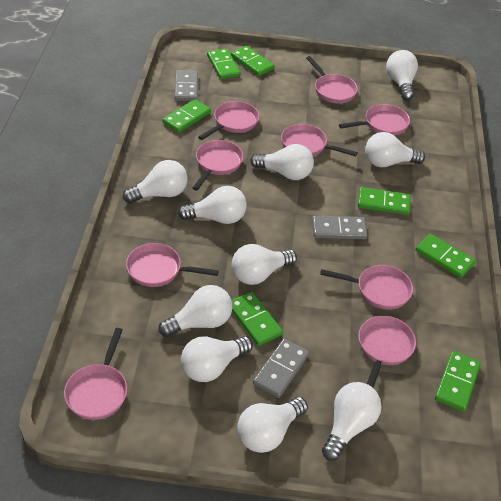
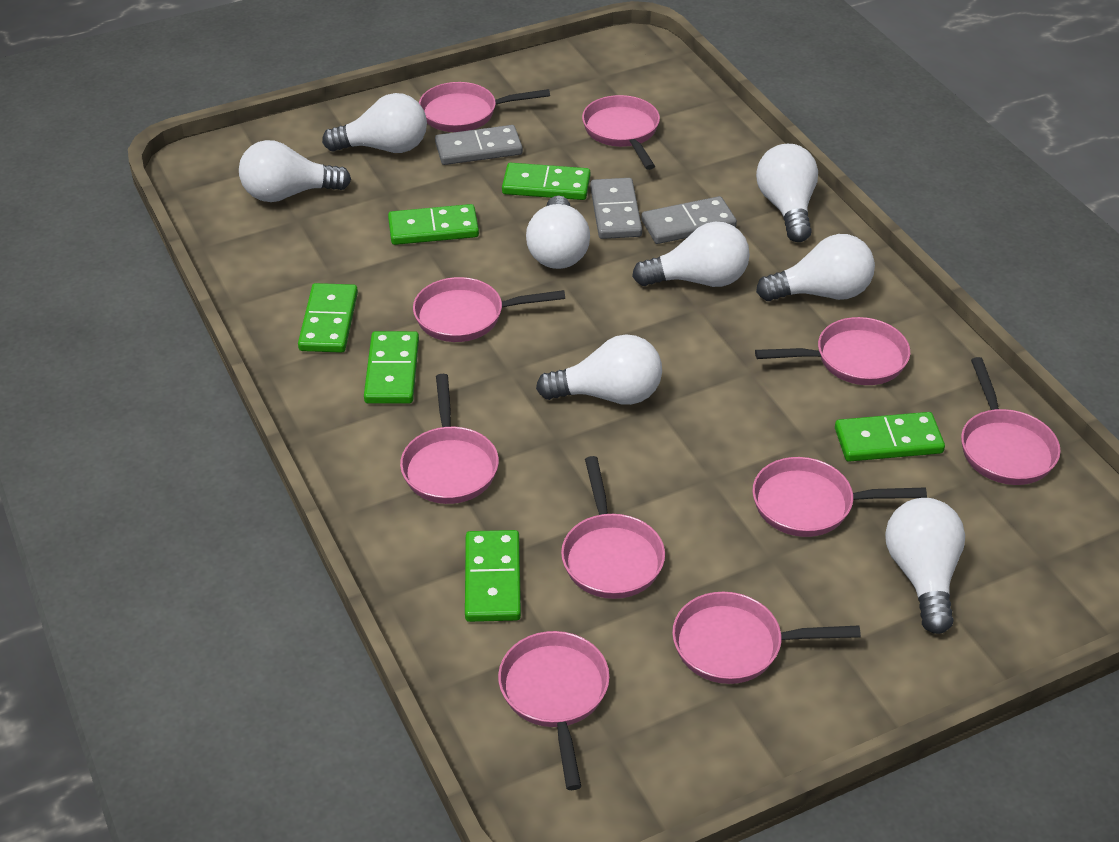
green domino: [162,99,211,133] [207,48,241,79] [231,46,274,76] [232,291,283,346] [358,187,410,215] [415,234,475,278] [435,351,481,411] = 7 -> [298,283,358,353] [364,331,419,404] [388,204,479,245] [465,530,521,622] [502,163,591,200] [835,412,945,462] = 6
pink pan: [64,328,127,420] [126,243,219,287] [193,140,243,190] [198,101,259,140] [281,124,358,156] [306,56,358,103] [320,265,413,310] [339,104,410,135] [358,316,416,388] = 9 -> [400,374,499,504] [413,277,565,342] [419,82,550,132] [498,631,610,790] [561,456,665,599] [582,95,660,170] [672,592,861,684] [752,457,927,537] [755,317,910,385] [961,357,1061,485] = 10
white light bulb: [123,160,188,204] [158,285,232,337] [178,186,247,224] [181,336,253,382] [232,244,297,285] [237,397,308,453] [250,144,314,180] [322,382,382,461] [365,132,425,167] [386,50,418,100] = 10 -> [239,140,351,202] [322,93,427,153] [526,195,590,269] [536,334,662,405] [632,222,750,287] [756,144,818,242] [756,234,875,301] [885,498,965,634] = 8

